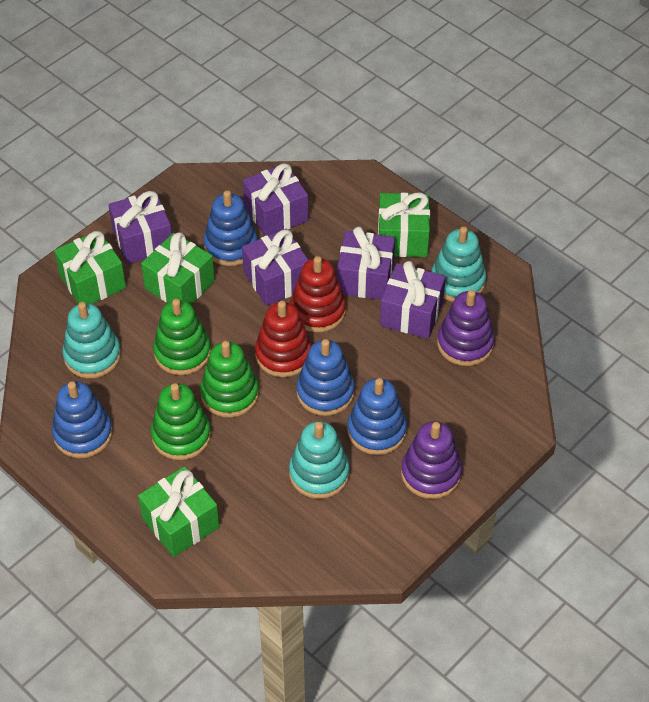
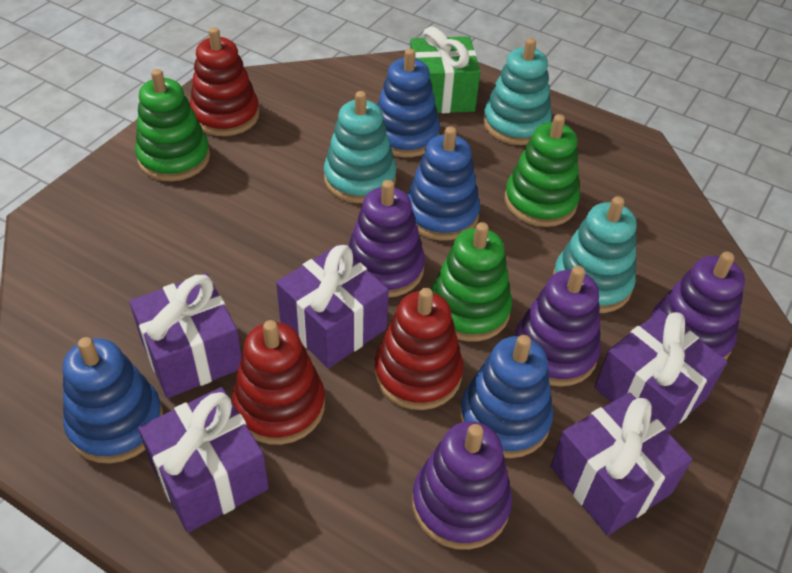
green gift: [54,230,126,304] [138,466,220,557] [141,232,215,304] [378,192,430,257] = 4 -> [410,26,481,113] = 1
purple stacking toy: [401,421,462,499] [437,290,495,366] = 2 -> [348,180,425,298] [412,421,512,550] [515,266,601,387] [650,251,745,360] = 4
red stacking toy: [255,301,312,377] [290,256,346,332] = 2 -> [190,27,259,136] [232,320,325,445] [374,288,463,410] = 3

